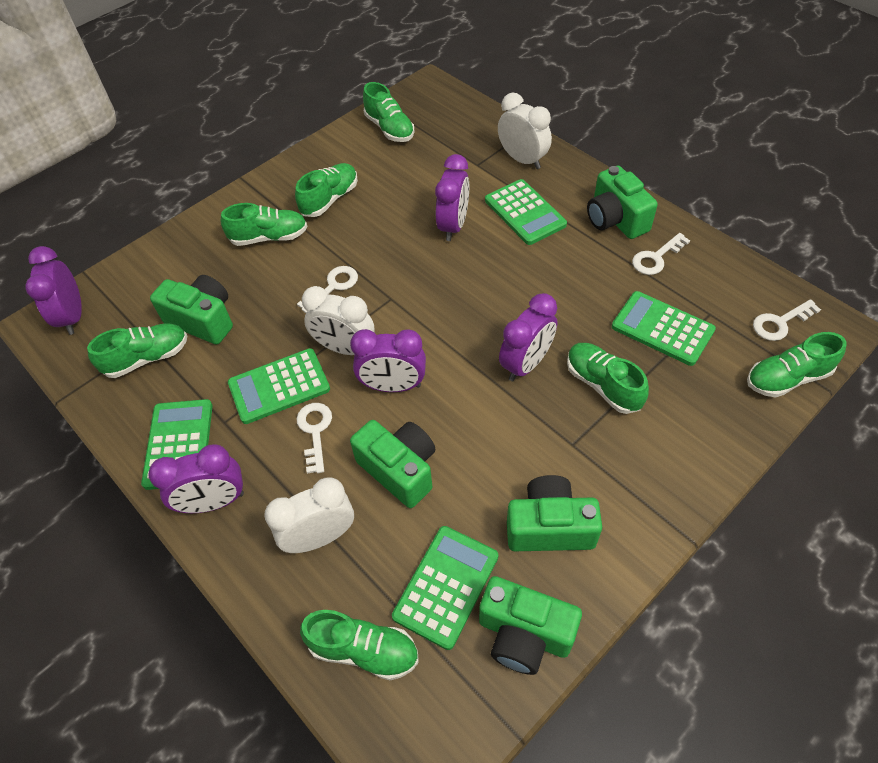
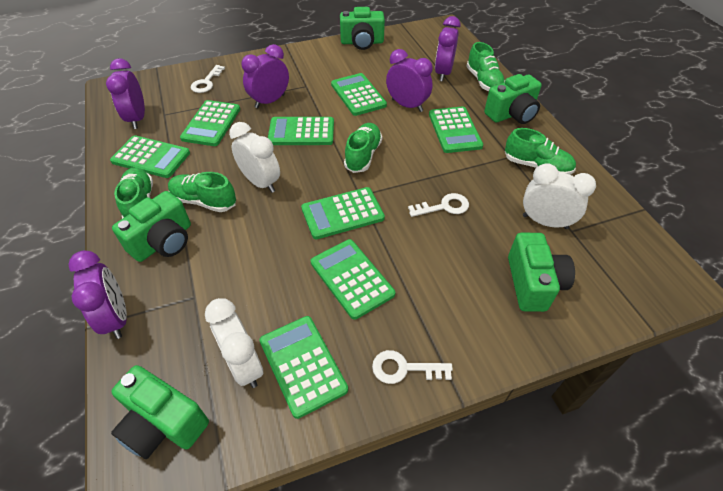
green calculator: [141,399,213,490] [228,348,330,424] [392,526,498,650] [485,179,567,245] [612,291,716,366] = 5 -> [110,135,190,178] [180,100,240,146] [260,316,348,419] [268,117,334,145] [301,187,385,239] [311,239,395,320] [331,73,387,116] [429,106,483,153] = 8
green shoe: [87,324,188,378] [221,203,307,246] [295,163,358,217] [300,610,419,680] [363,82,414,142] [567,343,649,414] [747,332,846,398] = 7 -> [114,167,153,219] [168,172,236,212] [344,123,382,173] [466,42,505,91] [505,128,576,175] = 5
white key: [296,403,332,474] [297,266,358,313] [632,233,690,275] [753,299,821,341] = 4 -> [191,65,225,93] [372,350,453,384] [408,193,469,217] = 3

